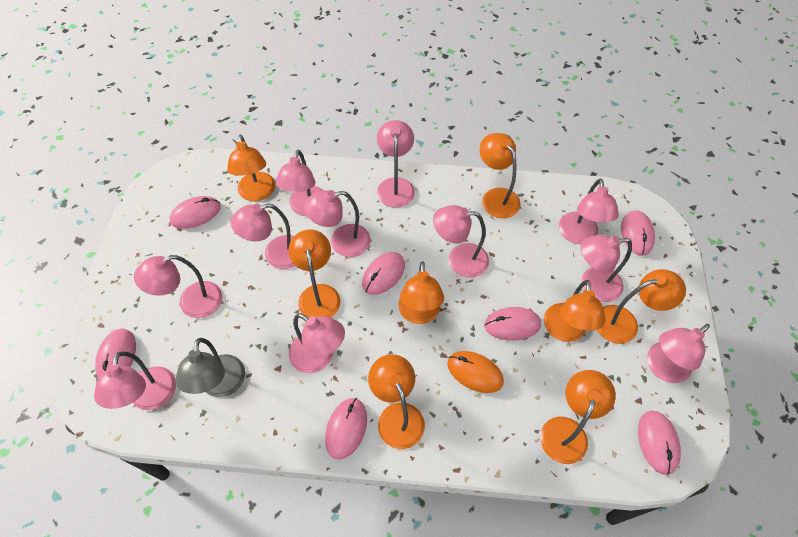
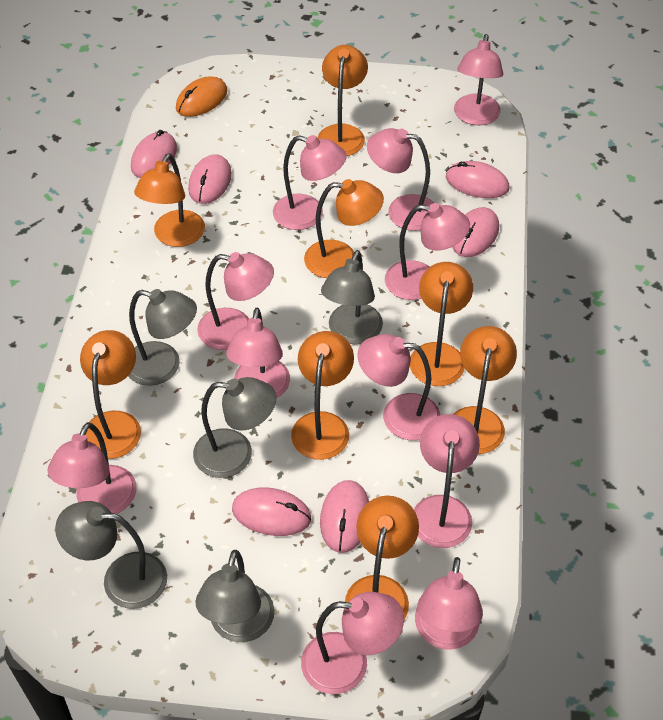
grey lamp: [175,338,245,397] = 1 -> [55,501,167,609] [128,289,197,386] [193,377,276,478] [195,550,275,642] [321,250,383,345] = 5
pink mouse: [95,329,136,378] [170,196,221,229] [325,398,367,460] [362,252,405,295] [484,307,541,340] [621,210,655,256] [638,411,681,475] = 7 -> [131,130,177,178] [188,154,232,204] [232,487,311,536] [320,480,369,553] [446,161,510,198] [452,207,499,257] = 6

